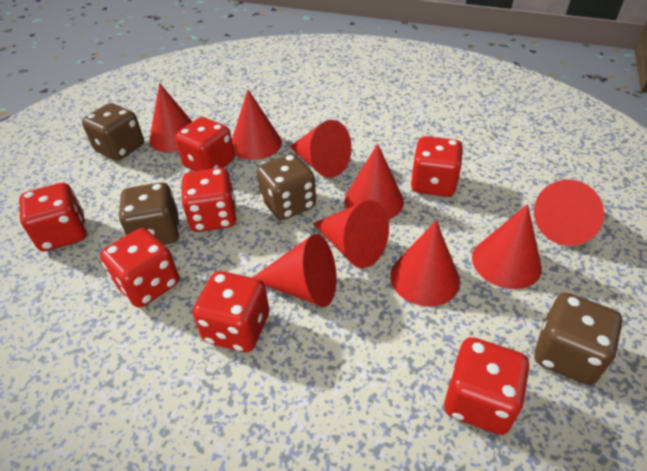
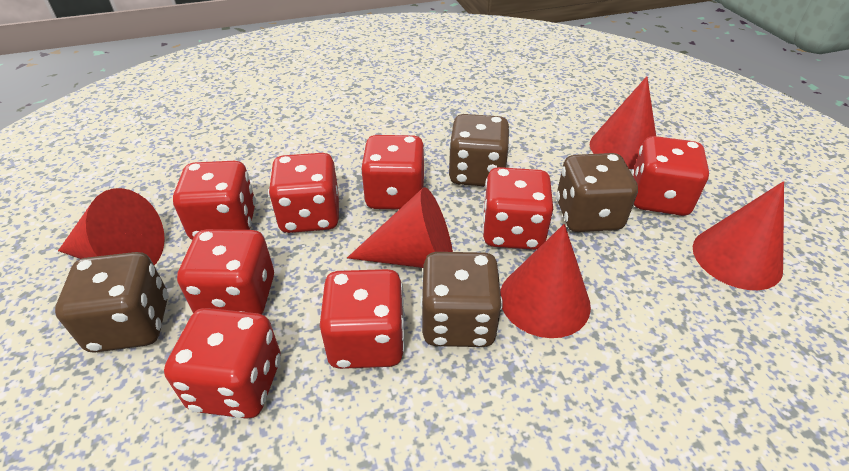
red cone: [149,83,192,153] [232,90,282,160] [252,234,336,307] [289,120,352,178] [313,200,389,268] [344,144,404,220] [390,221,460,307] [472,204,542,289] [534,180,604,246] = 9 -> [58,188,165,265] [347,187,453,268] [500,224,591,338] [590,76,656,169] [693,181,784,290] = 5
red dice: [19,183,87,252] [100,228,179,308] [175,117,235,171] [181,168,237,232] [193,271,269,352] [410,136,463,197] [444,337,530,435] = 7 -> [164,308,281,419] [173,161,256,240] [177,229,274,315] [268,153,339,233] [320,269,405,369] [361,135,425,210] [482,167,553,250] [631,136,709,216] = 8

